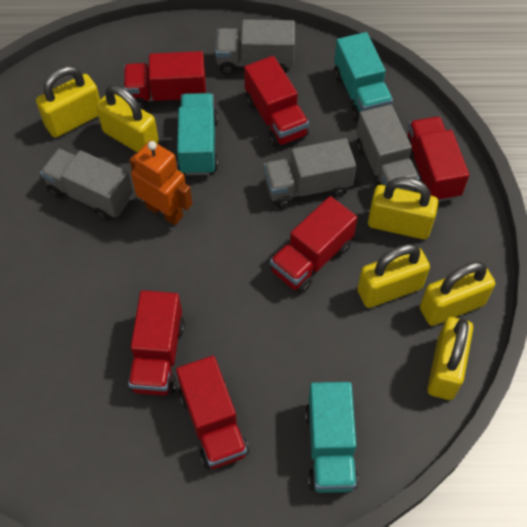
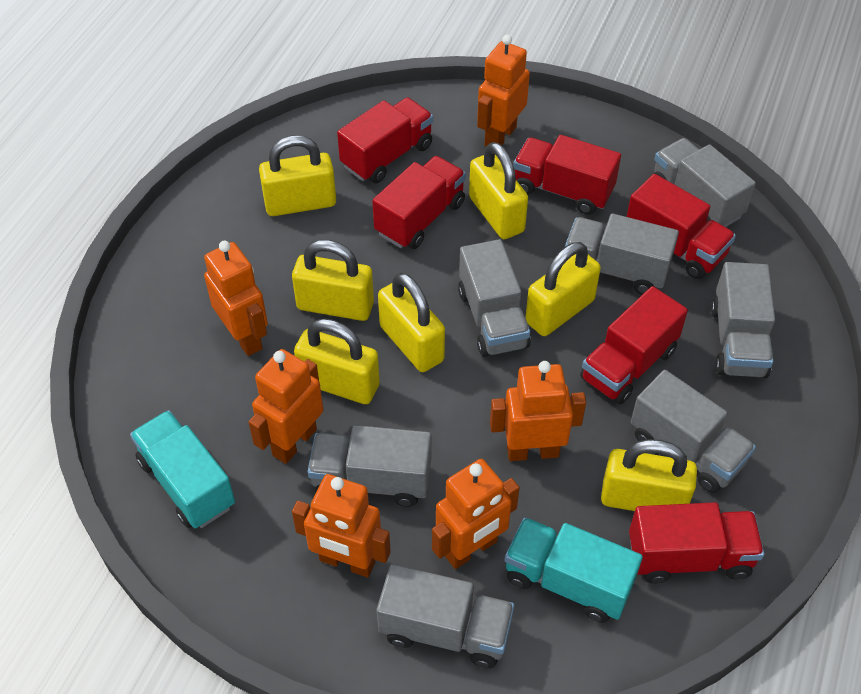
grey truck: [40,149,133,221] [215,19,295,74] [264,138,356,208] [356,104,420,191] = 4 -> [308,425,431,507] [377,564,514,668] [458,239,531,357] [565,214,679,295] [631,370,756,493] [654,138,756,227] [711,262,775,378] = 7
orange robot: [130,141,192,225] = 1 -> [204,241,268,356] [248,349,323,464] [292,474,391,577] [432,459,520,569] [477,35,530,147] [490,361,586,461] = 6
turquoise truck: [177,93,218,175] [305,382,358,493] [334,32,393,122] = 3 -> [130,410,235,528] [504,517,643,623] = 2
yellow padlock: [36,66,100,138] [96,85,159,153] [357,244,430,308] [368,177,438,239] [420,262,495,326] [427,317,473,400] = 6 -> [259,135,336,216] [292,240,374,321] [294,319,380,404] [378,273,445,372] [469,142,528,239] [525,242,601,336] [601,439,697,511] = 7

